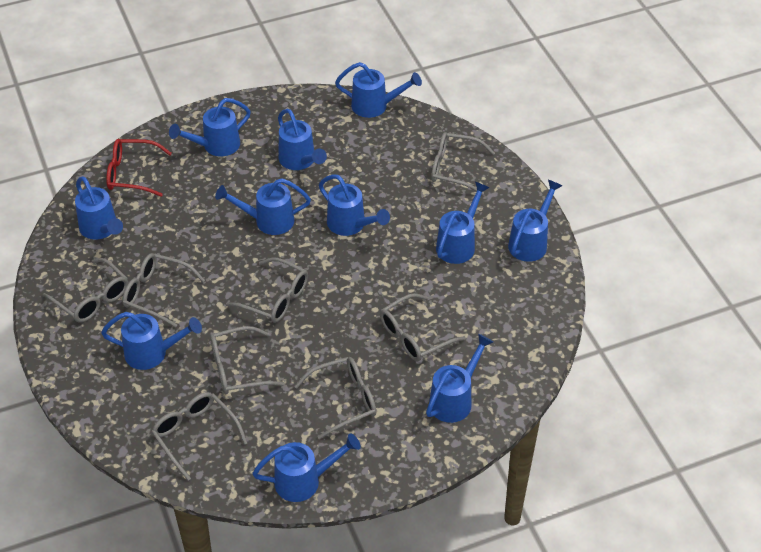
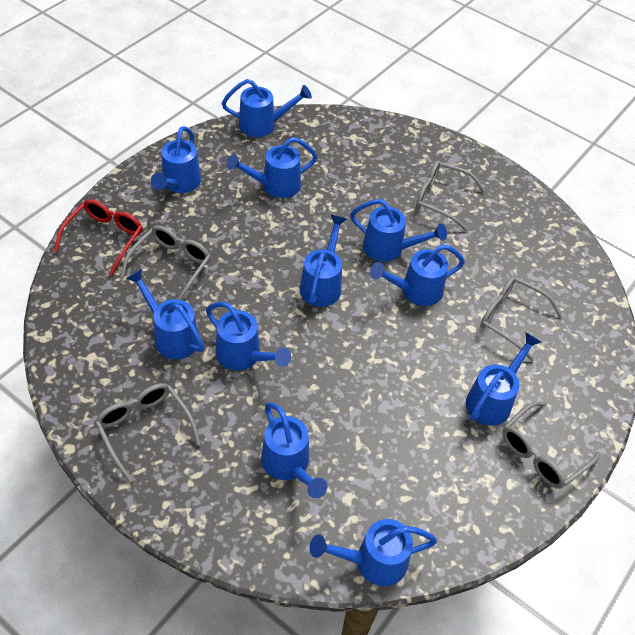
grey glasses: [43,258,128,322] [122,253,205,327] [152,392,247,481] [210,326,285,394] [226,258,308,323] [294,357,376,439] [380,293,466,362] [431,132,495,195] = 8 -> [95,383,201,482] [120,225,211,300] [416,161,485,231] [480,276,562,361] [502,401,601,489] = 5

